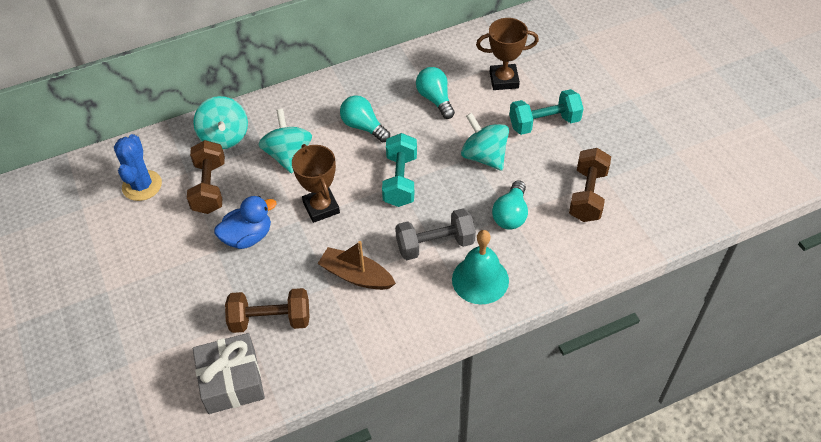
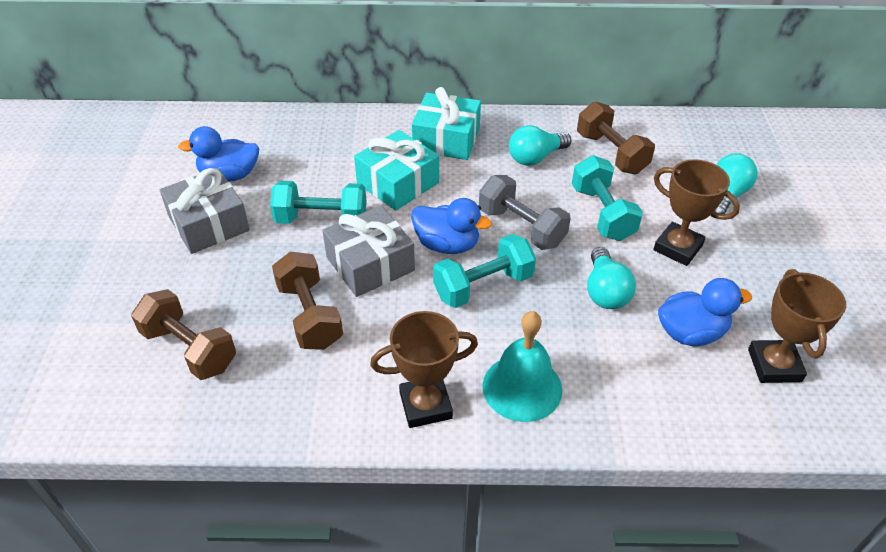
blue cactus: [114,134,162,201] = 1 -> none = 0
blue duck: [214,196,276,249] = 1 -> [178,126,259,182] [411,198,492,254] [658,278,752,346] = 3
brown boat: [317,241,396,290] = 1 -> none = 0
brown trophy: [292,144,340,223] [476,18,539,90] = 2 -> [370,311,478,428] [653,159,740,266] [748,269,846,383] = 3
grey gift: [193,333,265,414] = 1 -> [160,168,250,254] [322,206,415,297] = 2
turquoise dumbbell: [382,133,417,207] [509,89,584,135] = 2 -> [270,181,367,224] [433,234,536,308] [572,155,643,241] = 3
turquoise gift: none = 0 -> [354,130,439,211] [412,87,481,160] = 2
turquoise spinning top: [193,96,248,149] [258,109,312,174] [461,113,509,170] = 3 -> none = 0

